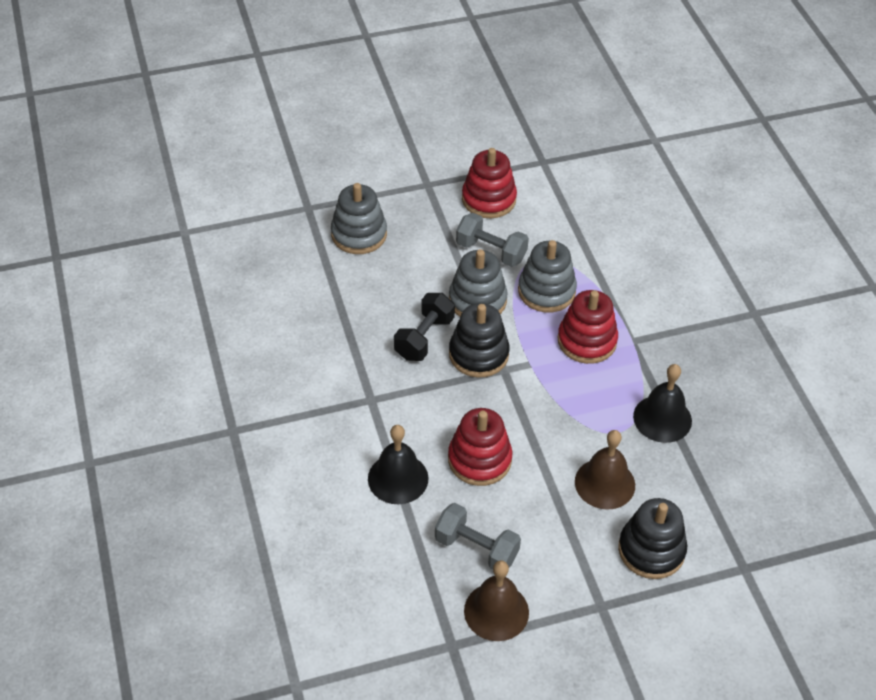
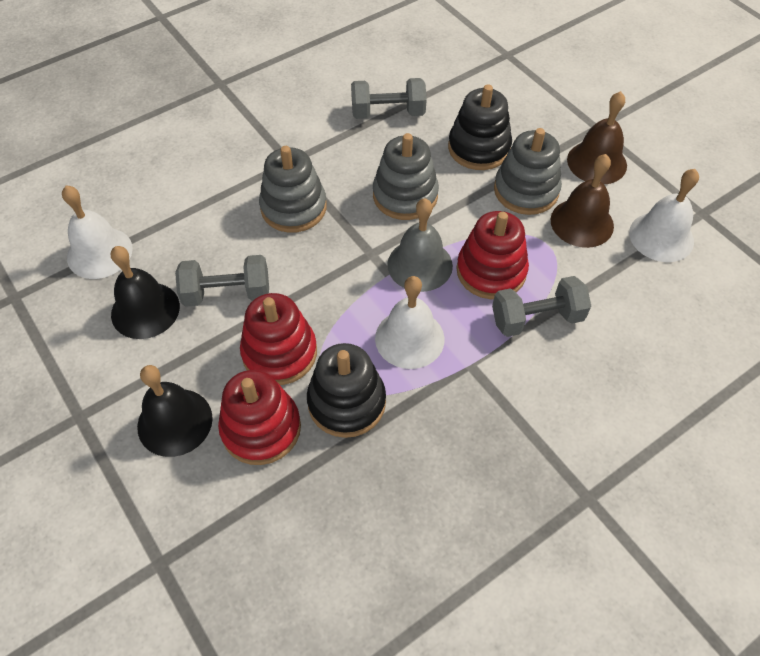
black dumbbell: [394,293,455,361] = 1 -> none = 0
grey bell: none = 0 -> [387,198,453,292] = 1
grey dumbbell: [435,503,521,569] [456,213,529,267] = 2 -> [175,255,269,307] [351,78,427,119] [492,276,591,337] = 3
white bell: none = 0 -> [62,186,133,279] [375,276,445,369] [629,169,699,262] = 3

